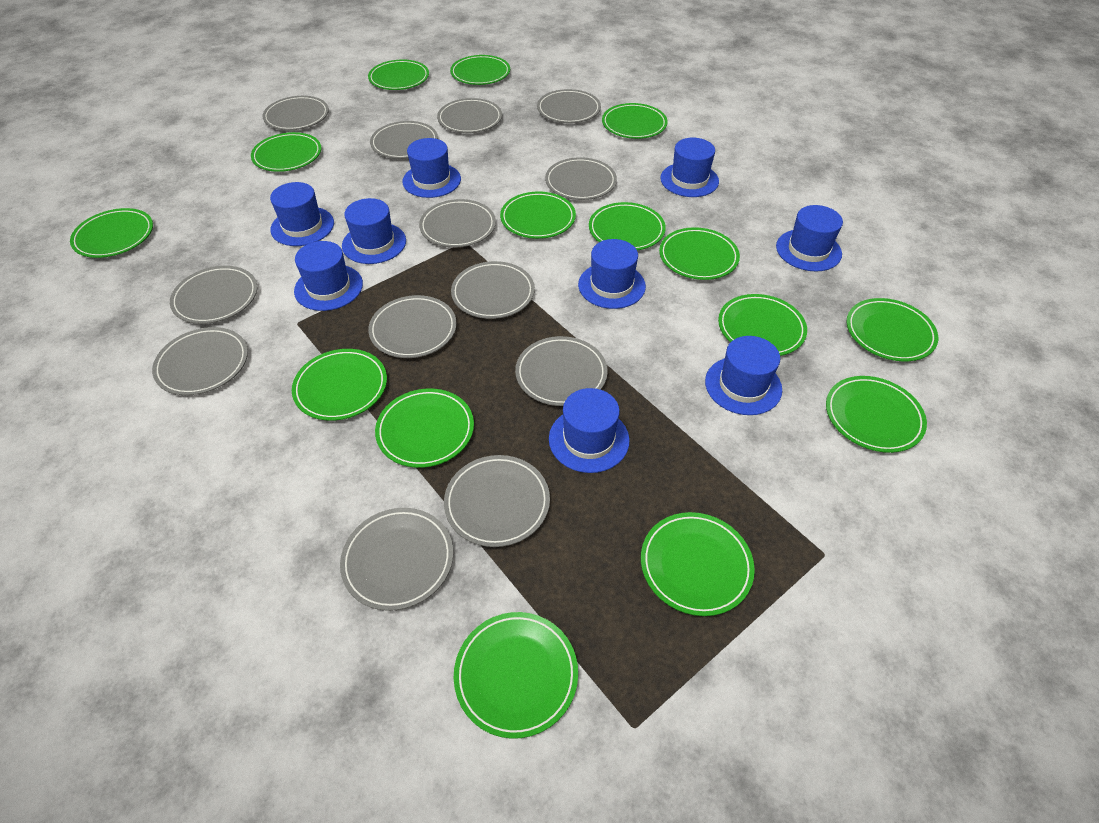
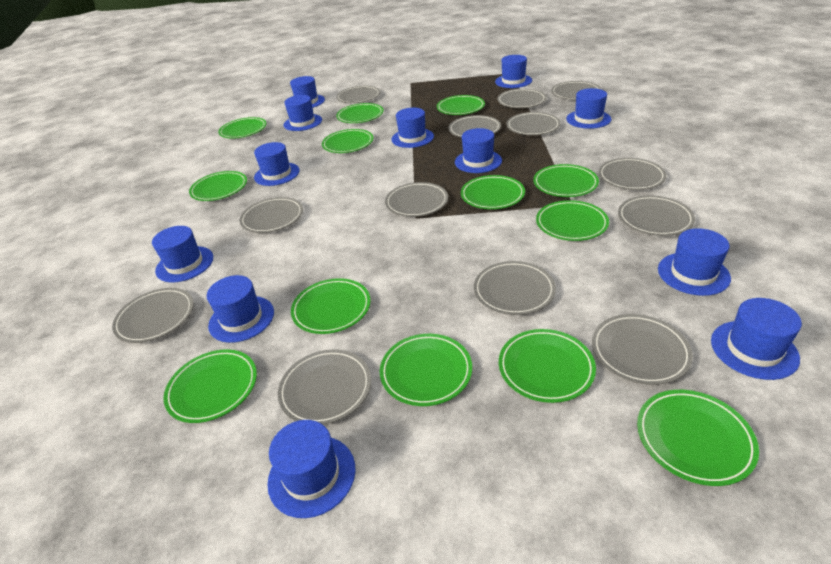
blue hat: [270,182,334,246] [294,241,363,311] [342,198,406,264] [402,138,461,198] [549,388,630,473] [578,239,646,309] [660,138,719,197] [705,336,782,415] [776,205,843,271] = 9 -> [152,226,213,282] [207,275,274,343] [254,142,300,186] [267,420,355,518] [284,95,322,131] [290,76,325,108] [391,108,434,148] [455,128,502,173] [495,55,532,88] [566,88,611,129] [658,228,731,296] [711,298,802,380] = 12
green plate: [70,208,153,258] [251,132,321,172] [292,349,387,421] [368,59,429,90] [375,389,474,468] [450,55,510,85] [454,612,578,739] [500,191,576,239] [589,202,666,250] [602,103,668,139] [641,512,755,616] [659,227,740,280] [718,294,807,356] [826,376,927,453] [846,298,938,361] = 15 -> [163,349,257,423] [189,171,247,201] [218,117,267,139] [291,278,371,334] [322,129,373,153] [336,103,384,123] [380,334,472,406] [437,95,485,115] [461,175,525,209] [499,329,596,403] [533,164,599,197] [536,200,609,241] [637,390,759,486] = 13

